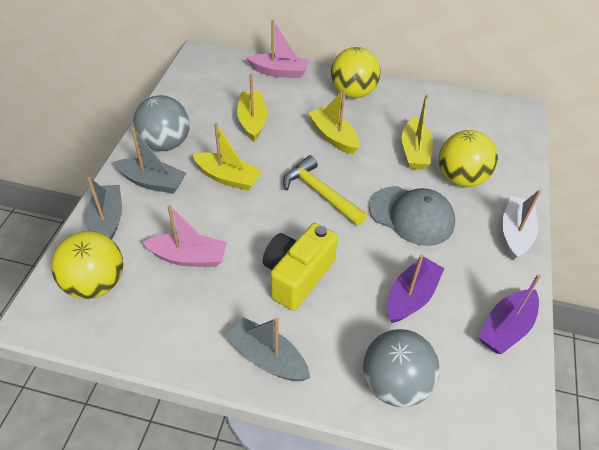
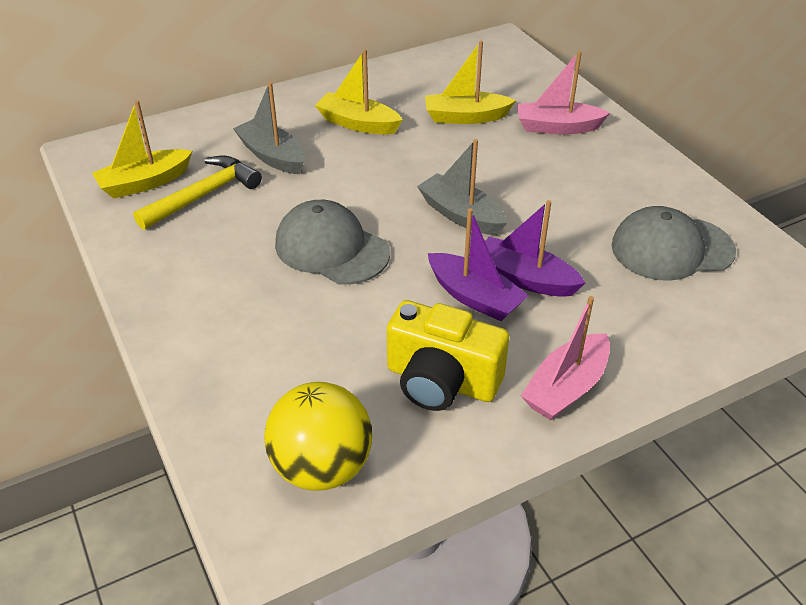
grey ball: [133,95,190,151] [363,329,440,407] = 2 -> none = 0
grey boat: [85,177,122,240] [114,127,186,194] [225,317,310,381] = 3 -> [233,82,305,174] [417,139,507,235] = 2
grey cap: [369,186,455,246] = 1 -> [275,200,390,284] [612,206,736,281] = 2
white boat: [502,190,541,260] = 1 -> none = 0
yellow ball: [51,231,123,299] [331,47,381,98] [439,130,498,187] = 3 -> [264,382,372,491] = 1
yellow boat: [192,123,263,191] [237,74,268,141] [308,89,359,154] [402,94,433,170] = 4 -> [92,100,192,198] [315,49,403,134] [425,41,516,124] = 3

